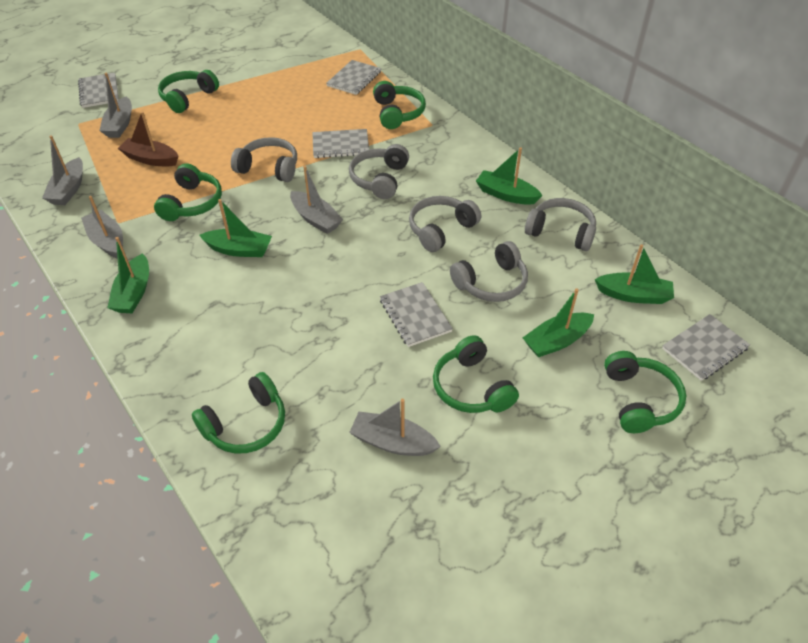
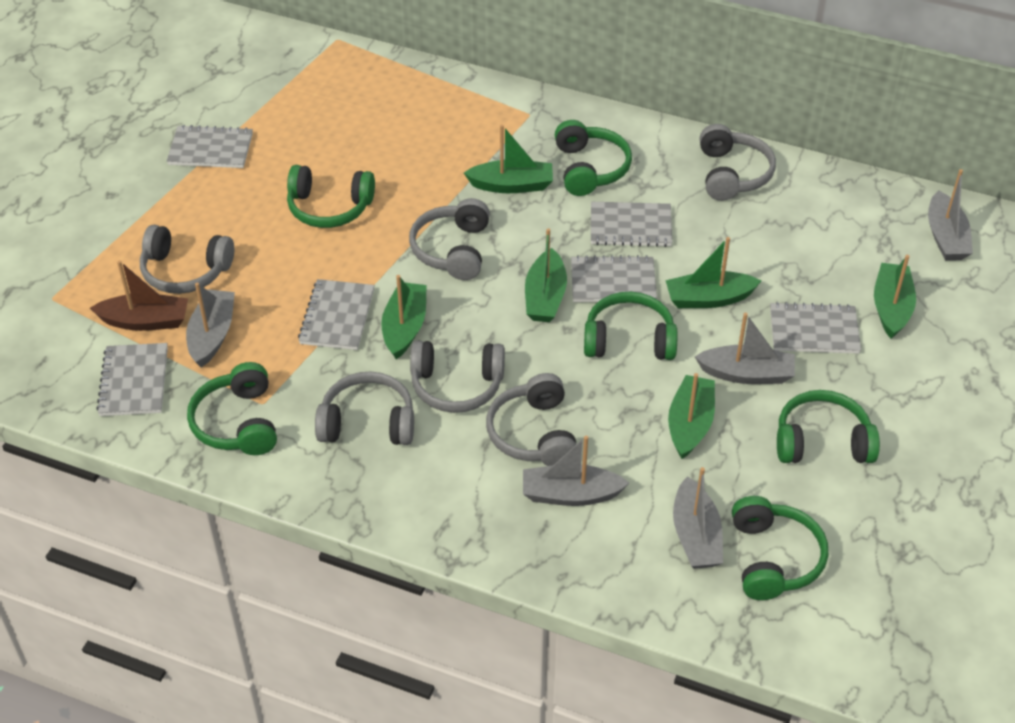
green boat: [107,237,149,313] [199,199,272,257] [476,147,543,205] [523,288,594,358] [595,244,674,304] = 5 -> [381,275,427,359] [464,124,553,193] [525,228,567,322] [665,237,761,308] [668,373,715,459] [874,255,916,339] = 6
grey headphones: [231,137,297,182] [349,144,409,199] [409,196,481,252] [450,241,528,302] [525,198,596,251] = 5 -> [140,225,234,294] [315,372,414,445] [409,198,490,280] [410,341,505,413] [486,373,576,466] [699,124,776,201] = 6
grey notebook: [78,73,119,108] [312,129,369,158] [326,60,381,95] [380,282,453,347] [662,314,750,381] = 5 -> [96,343,168,416] [167,125,253,168] [298,279,374,350] [571,255,657,302] [591,202,672,247] [770,302,861,354] = 6

